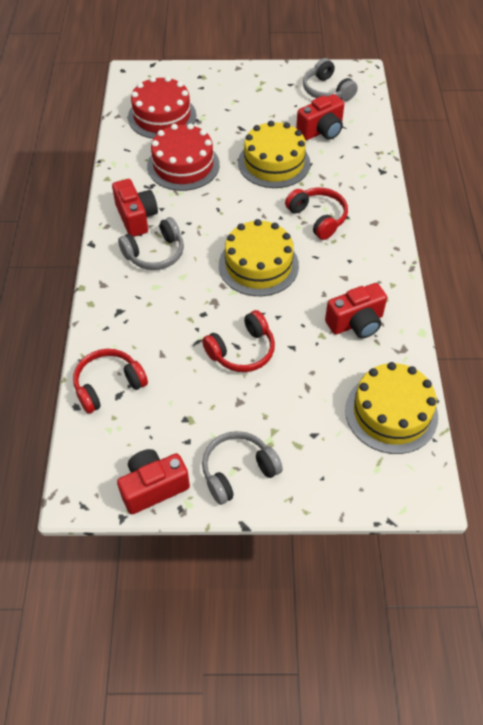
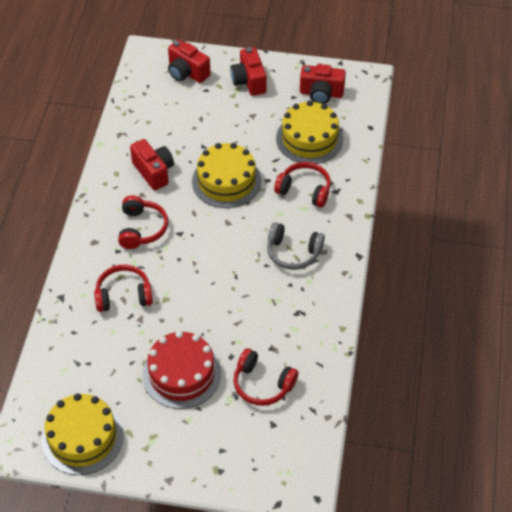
grey headphones: [118,217,184,270] [202,431,283,505] [303,58,358,101] = 3 -> [267,222,325,270] = 1
red cake: [128,76,196,139] [147,123,220,191] = 2 -> [143,331,221,409] = 1
red headphones: [73,349,148,414] [202,310,275,372] [285,188,348,240] = 3 -> [94,265,153,312] [118,195,168,249] [234,348,298,406] [274,162,331,208] = 4

